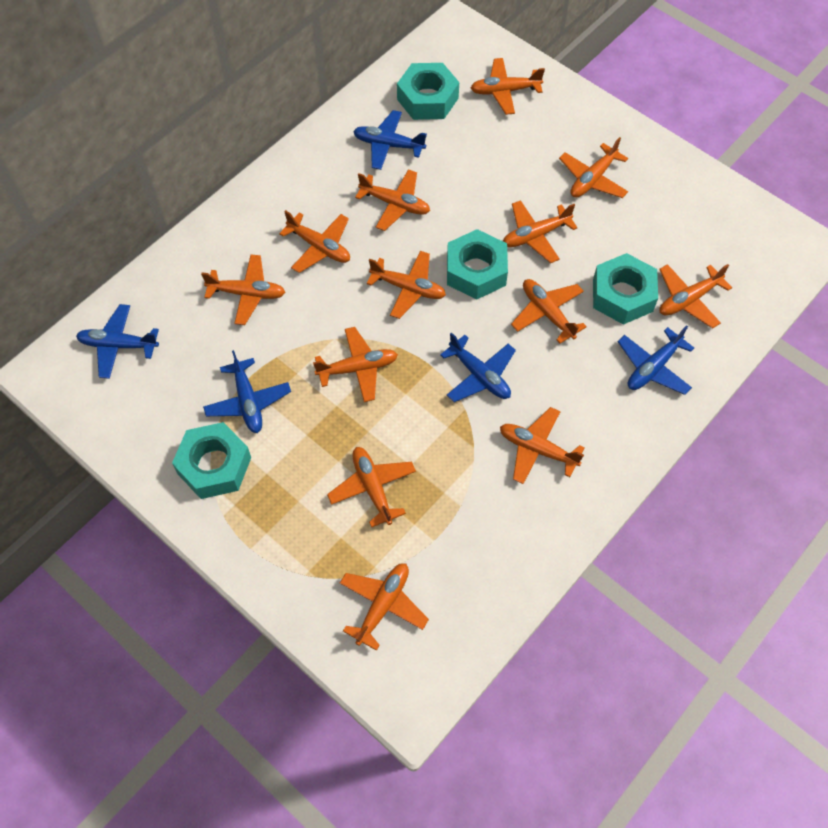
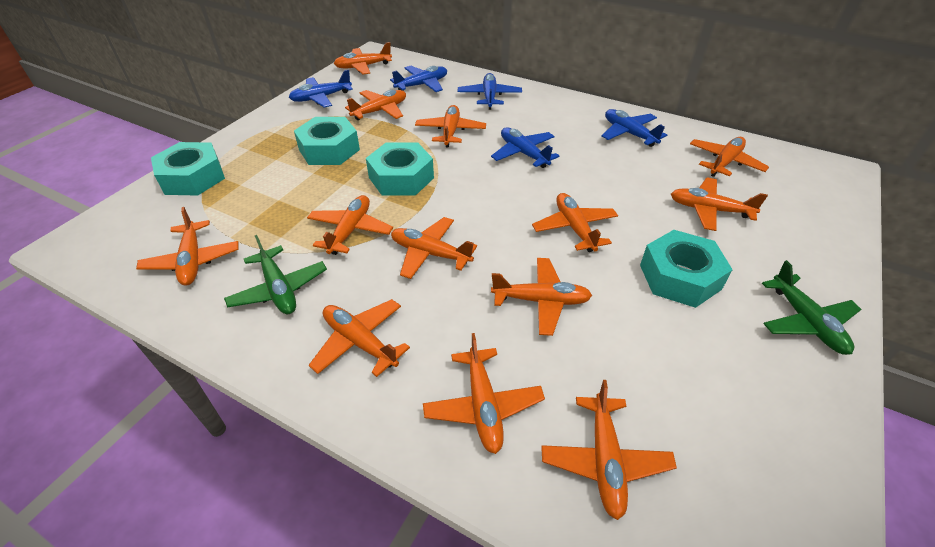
green plane: none = 0 -> [224,235,327,314] [762,260,861,355] = 2

